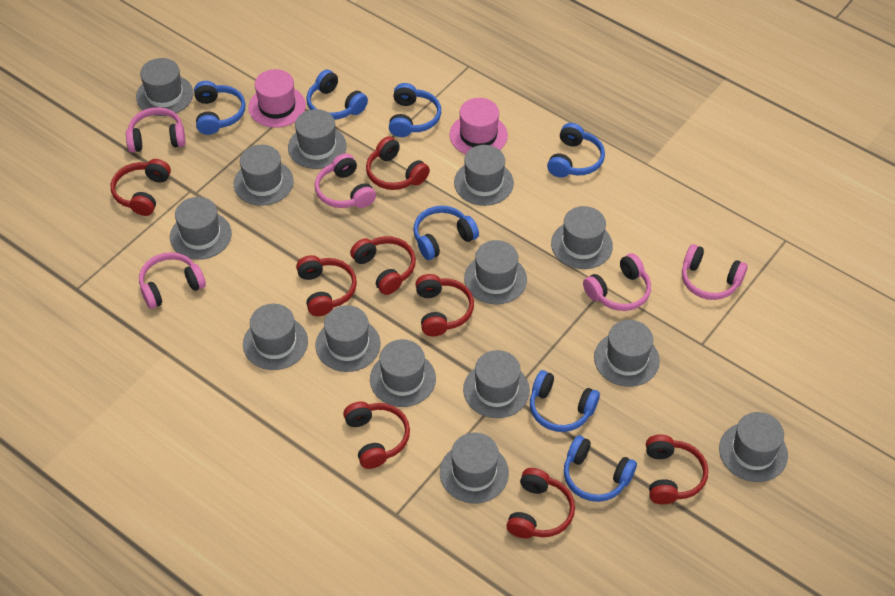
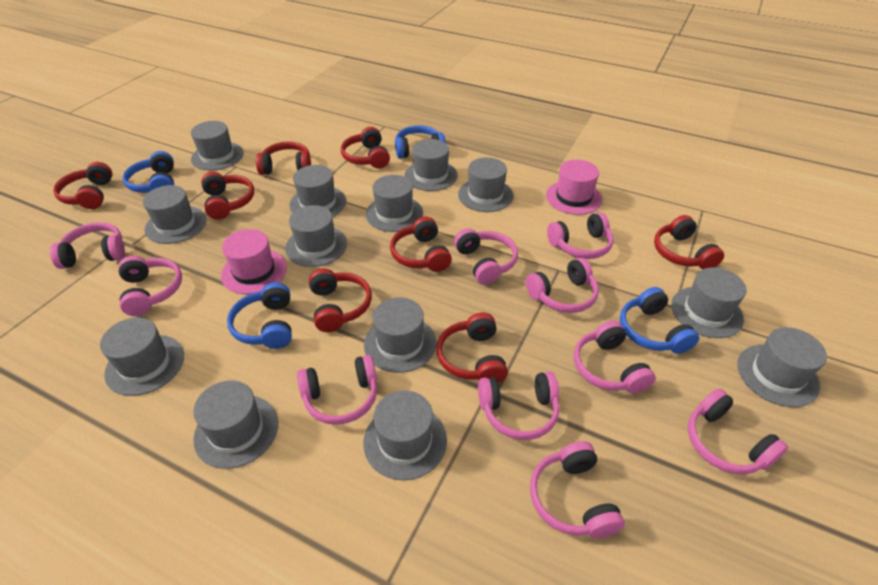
blue headphones: [194,81,246,135] [306,70,368,120] [389,83,441,137] [413,206,479,260] [530,370,600,432] [547,123,605,177] [564,435,637,502] = 7 -> [122,151,174,193] [227,282,292,349] [395,125,446,159] [620,287,699,354] = 4
grey hat: [136,58,194,116] [170,197,232,260] [234,145,294,206] [243,304,308,370] [288,109,347,169] [315,305,381,372] [370,339,436,407] [440,433,509,503] [454,145,514,206] [463,350,530,418] [464,240,527,304] [551,206,613,269] [594,320,660,387] [719,412,788,482] = 14 -> [100,317,184,396] [143,185,206,244] [191,121,244,170] [193,380,278,469] [285,205,347,267] [289,165,346,217] [363,390,447,480] [364,298,436,373] [366,175,423,232] [405,139,458,191] [458,157,514,212] [671,267,746,338] [737,327,827,407] = 13
pink headphones: [126,107,186,153] [139,252,206,309] [315,153,376,208] [583,253,651,311] [682,244,748,300] = 5 -> [50,222,125,269] [118,256,182,316] [297,355,377,425] [454,228,518,285] [478,372,560,440] [526,258,599,313] [530,441,625,538] [547,212,614,259] [574,321,655,393] [688,389,788,475] = 10

